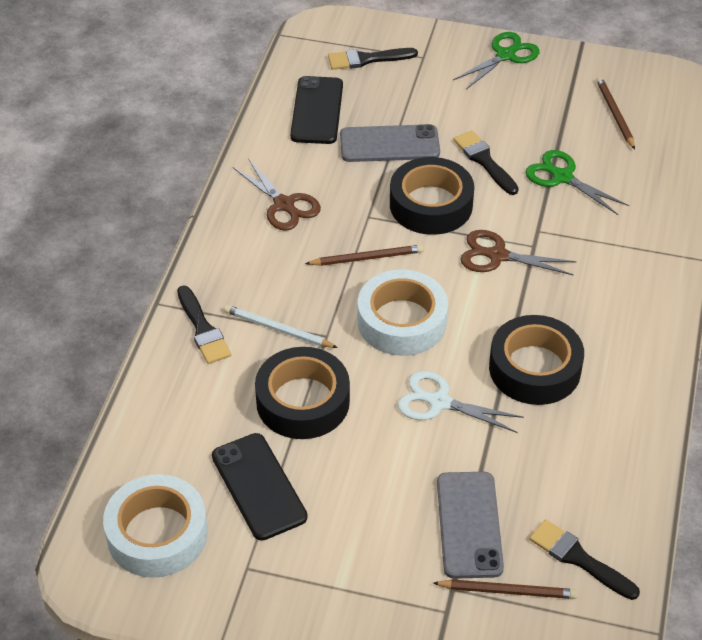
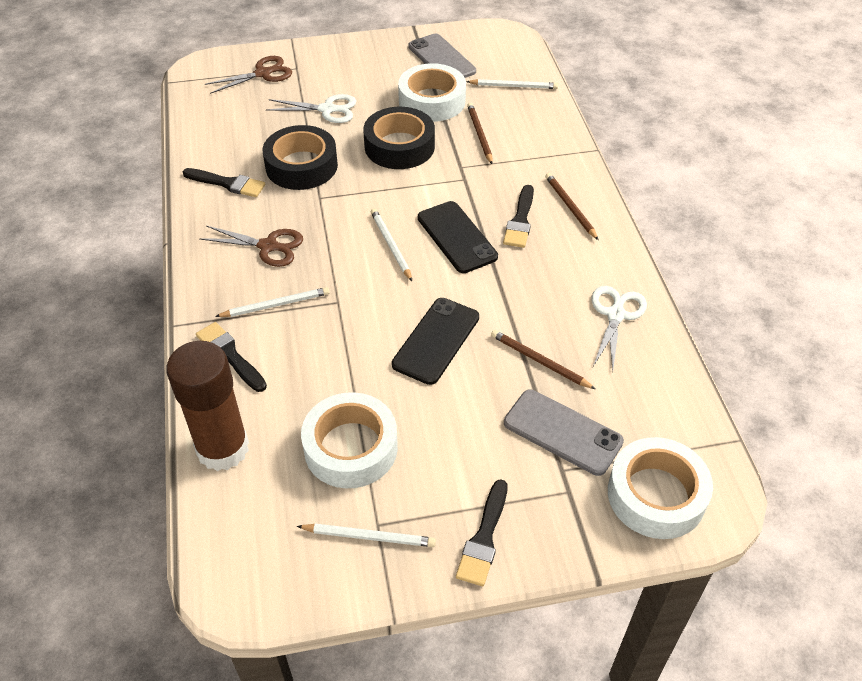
black tape: [255,347,350,439] [390,157,474,235] [489,315,584,405] = 3 -> [263,125,338,190] [363,107,435,169] = 2
brown glue stick: none = 0 -> [166,341,249,471] = 1
green scissors: [453,32,540,89] [526,150,629,215] = 2 -> none = 0
white pencil: [224,305,338,348] = 1 -> [215,287,330,317] [297,524,436,547] [371,209,412,281] [466,79,558,89] = 4
white scissors: [398,371,524,433] = 1 -> [266,94,356,123] [592,286,647,371] = 2
white tape: [103,474,208,578] [358,269,448,356] = 2 -> [301,392,398,488] [398,63,466,122] [608,437,713,539] = 3

